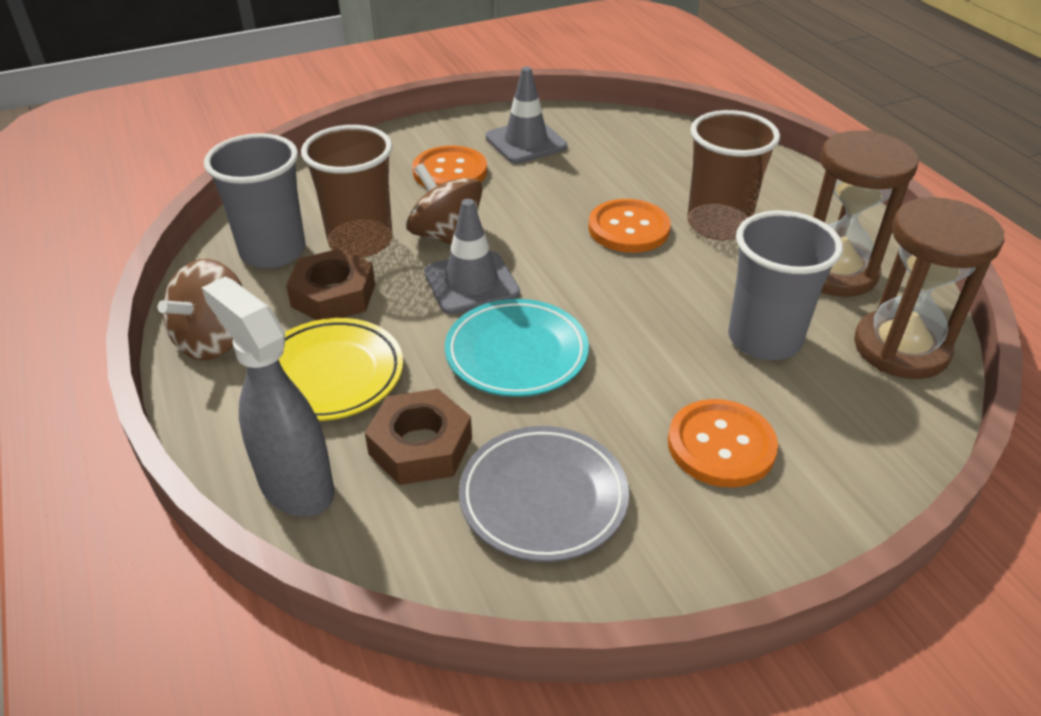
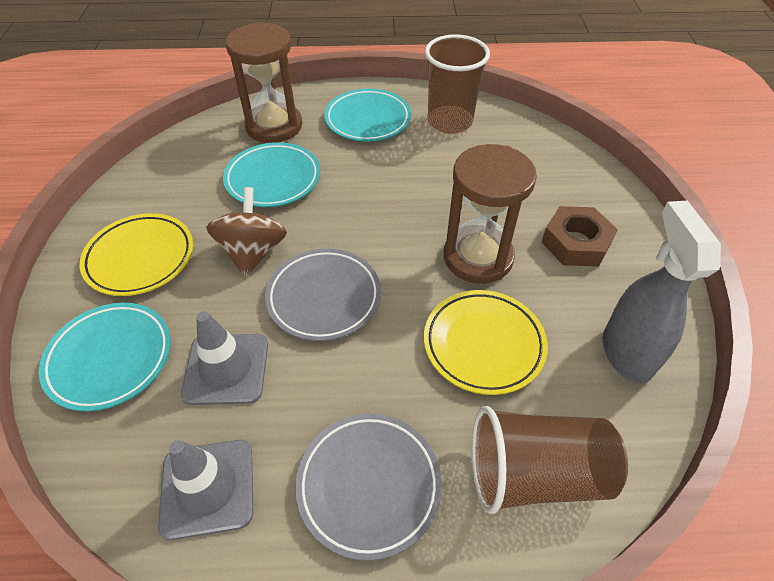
brown nut: [286,248,375,320] [365,389,472,485] = 2 -> [542,206,618,267] = 1
brown spinning top: [157,259,242,360] [406,163,482,244] = 2 -> [206,187,287,276] = 1
grey cup: [204,133,306,268] [728,211,843,360] = 2 -> none = 0
grey plate: [459,426,629,562] = 1 -> [265,249,381,341] [296,414,442,561] = 2
orange button: [412,145,487,188] [589,199,671,253] [668,399,778,487] = 3 -> none = 0
turquoise plate: [445,299,589,397] = 1 -> [39,303,171,411] [223,142,320,207] [324,89,411,142] = 3
yellow plate: [279,318,403,421] = 1 -> [80,213,193,296] [424,290,548,395] = 2

